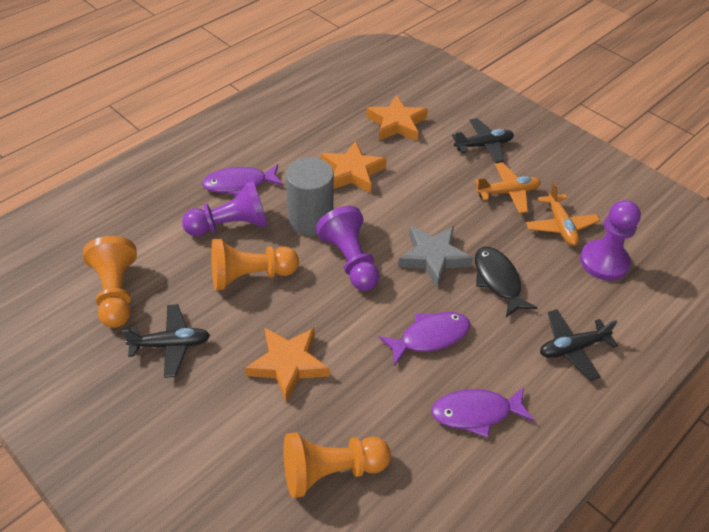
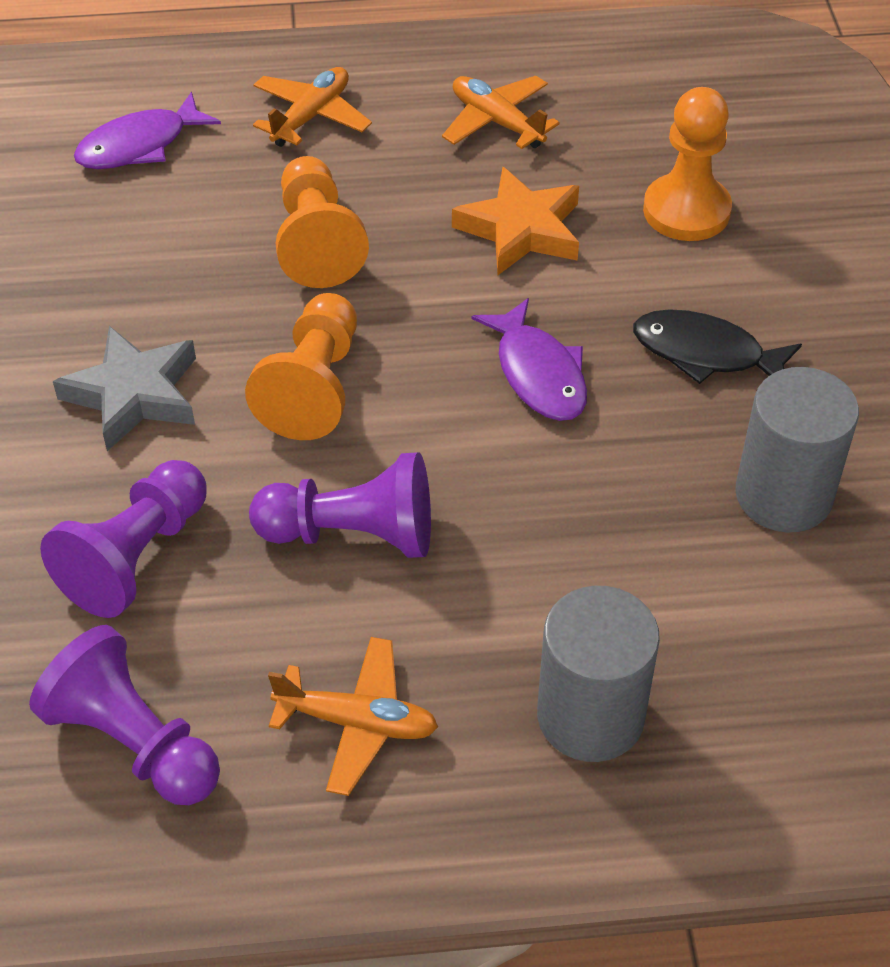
black plane: [122,304,210,378] [452,118,514,163] [540,309,618,381] = 3 -> none = 0
grey cylinder: [286,157,334,236] = 1 -> [537,586,660,762] [735,367,859,533] = 2
orange plane: [475,162,541,214] [526,183,600,246] = 2 -> [253,67,372,147] [268,637,438,796] [442,76,560,149] = 3
orange star: [245,327,329,403] [321,141,387,193] [366,95,428,141] = 3 -> [452,167,579,275] = 1
purple fish: [202,164,283,196] [379,312,471,365] [431,387,535,438] = 3 -> [74,92,221,169] [472,298,587,421] = 2

